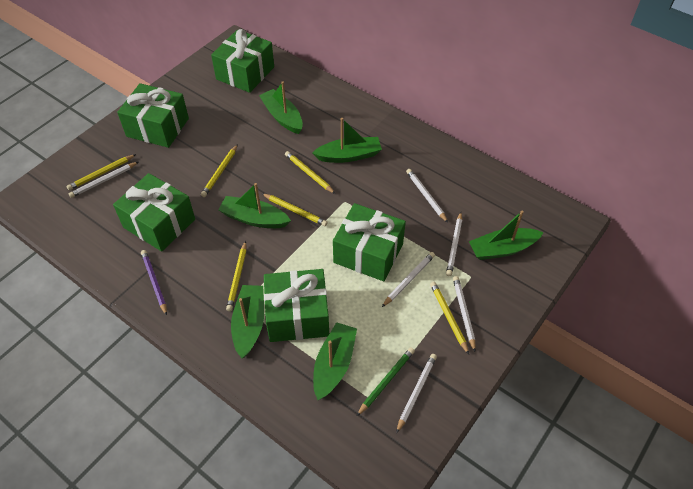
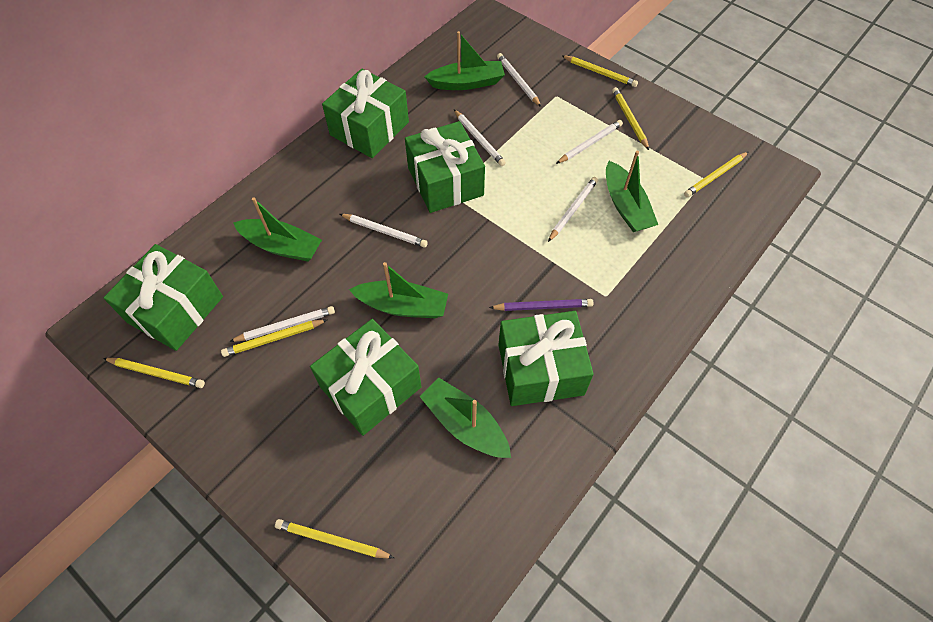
green boat: [218,183,291,228] [231,285,264,358] [259,81,303,134] [312,118,382,163] [313,322,357,400] [469,210,544,260] = 6 -> [233,197,322,262] [349,262,448,318] [420,378,511,458] [424,31,505,90] [606,151,658,232] = 5
green pencil: [357,347,415,416] = 1 -> none = 0

